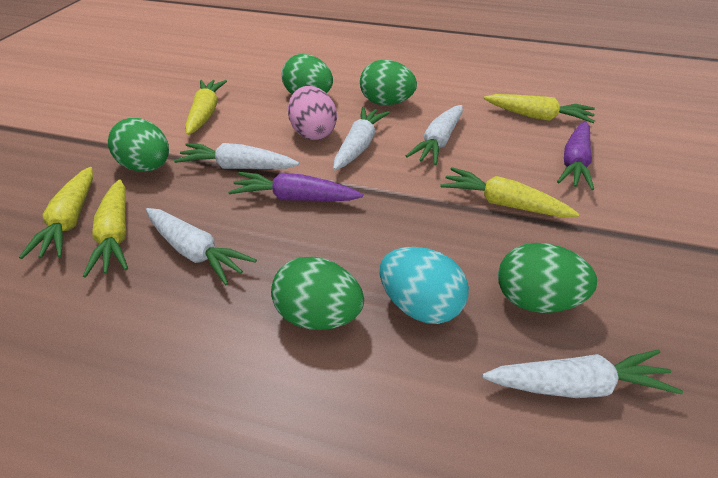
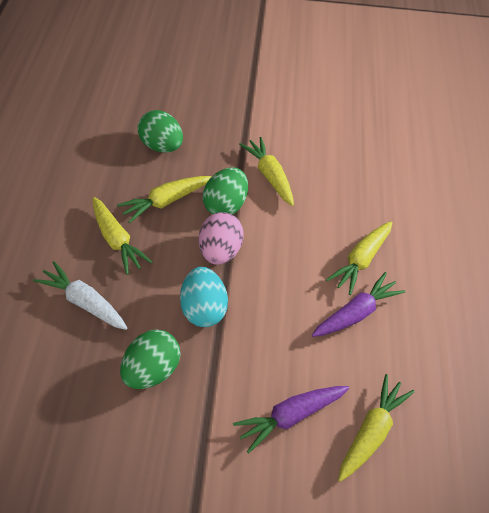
green egg: [108,118,169,172] [271,257,364,330] [282,54,333,94] [360,60,417,105] [498,243,597,313] = 5 -> [120,329,180,389] [137,110,183,153] [203,167,248,215] = 3
white carrot: [146,208,257,285] [174,143,299,169] [333,107,390,170] [406,105,463,165] [482,349,683,398] = 5 -> [33,261,127,330] = 1

